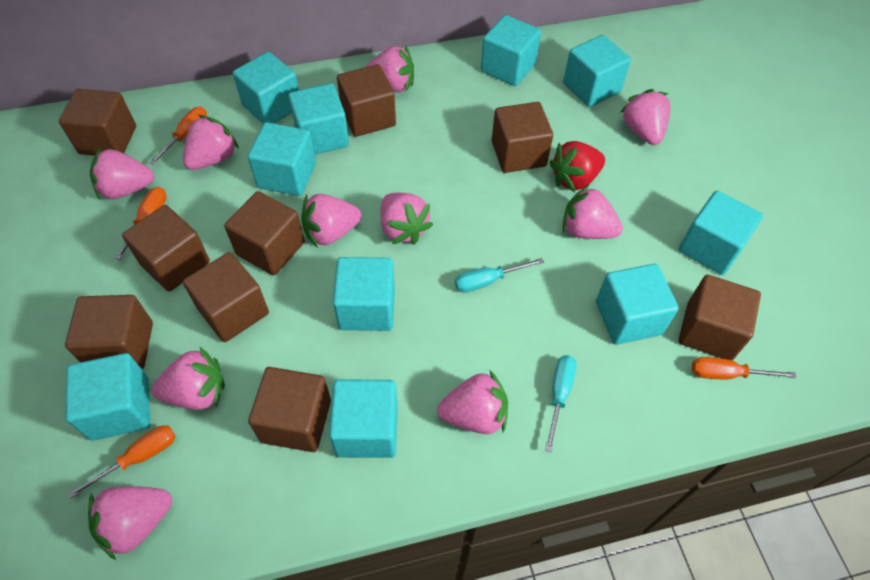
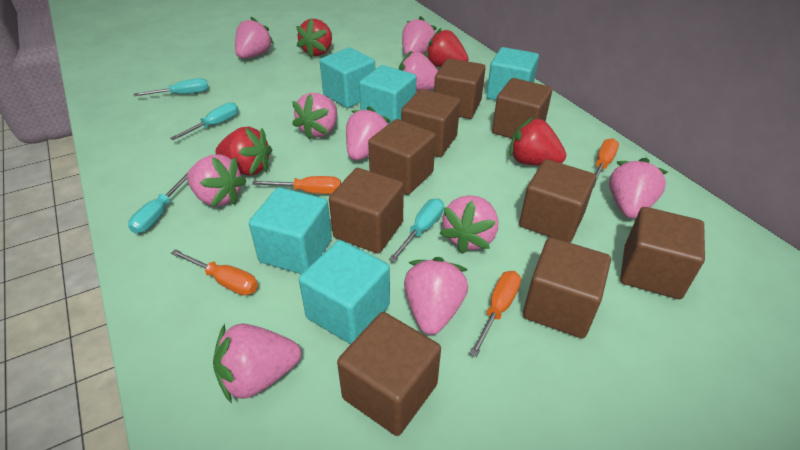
red strawberry: [549,141,605,192] = 1 -> [216,127,272,176] [296,18,332,58] [425,28,469,67] [510,117,566,165] = 4
turquoise cube: [65,353,150,441] [233,52,299,124] [248,122,316,196] [288,83,349,154] [329,379,398,458] [333,257,395,331] [481,15,541,86] [563,35,631,107] [596,264,679,345] [679,191,763,275] = 10 -> [249,187,332,274] [299,240,390,345] [320,47,375,108] [359,65,416,124] [486,47,539,100] = 5
turquoise screwdriver: [455,258,544,292] [545,355,577,452] = 2 -> [128,172,188,234] [134,78,208,96] [170,102,239,140] [389,198,444,262] = 4

